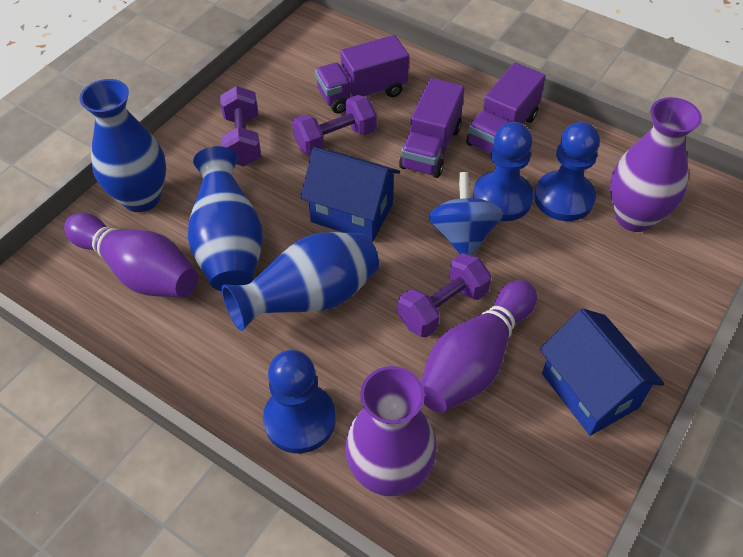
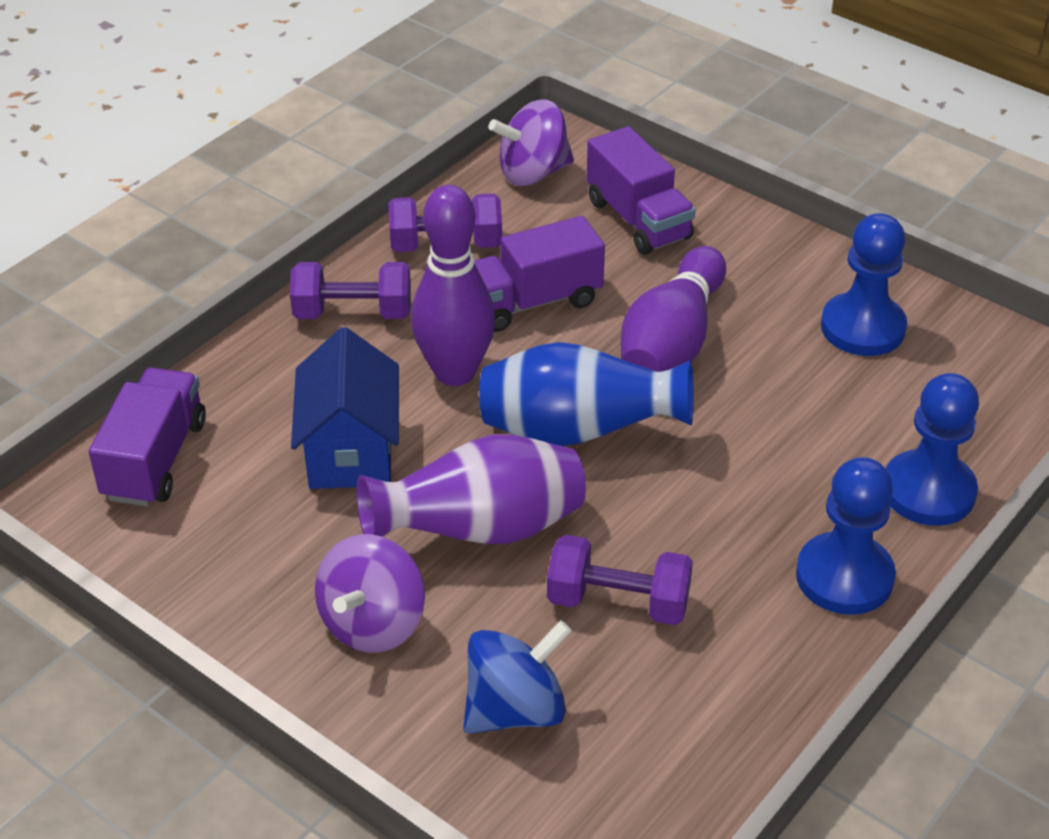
blue house: [300,147,400,242] [540,308,664,436] = 2 -> [291,327,399,489] = 1
blue vase: [80,79,166,212] [188,146,263,291] [222,232,379,331] = 3 -> [479,342,694,446] = 1
purple spinning top: none = 0 -> [315,534,425,652] [489,99,574,186] = 2
purple vase: [345,366,437,497] [610,97,702,232] = 2 -> [356,434,586,544] = 1

